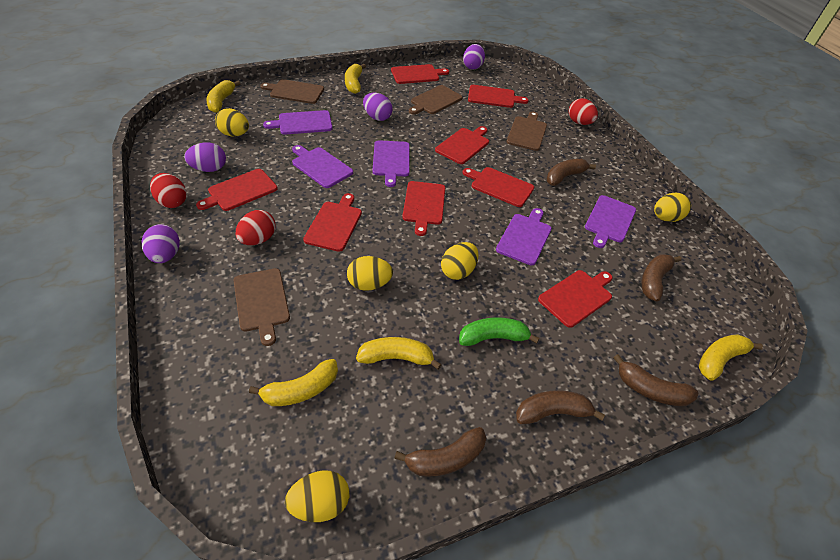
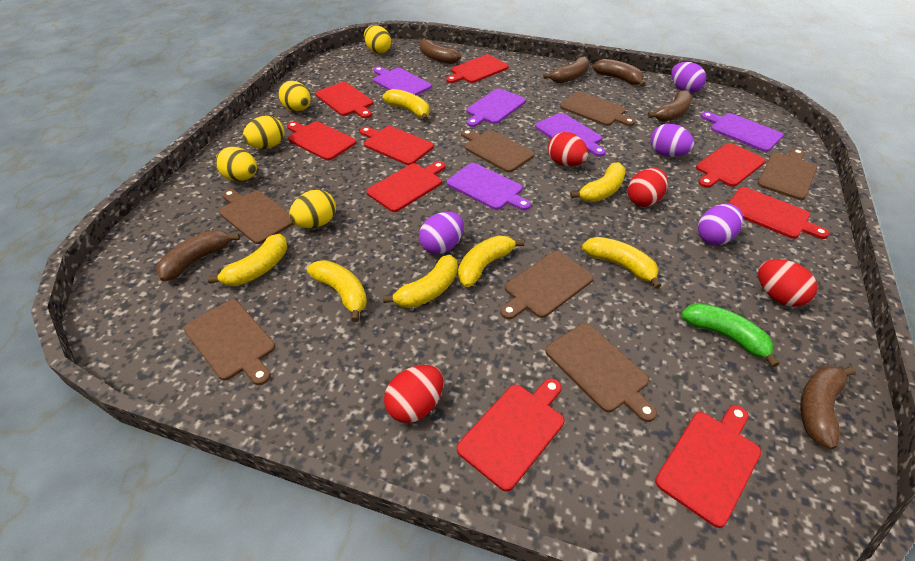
brown banana: [394,427,486,477] [516,390,605,424] [547,158,596,186] [613,354,698,406] [641,254,681,301] = 5 -> [156,230,240,281] [420,38,461,64] [543,56,590,83] [592,59,646,87] [648,90,692,122] [800,366,856,449] = 6
brown cutting board: [234,268,290,346] [260,79,324,104] [409,85,462,115] [506,112,547,151] = 4 -> [184,299,275,385] [219,189,294,244] [461,129,535,172] [500,251,594,319] [546,323,657,422] [560,92,636,126] [757,148,817,200] = 7
red cutting board: [196,169,278,211] [303,193,362,252] [391,64,449,84] [402,181,445,236] [435,126,489,164] [462,167,534,207] [468,85,529,108] [538,270,612,328] = 8 -> [287,121,357,160] [315,82,373,118] [360,126,434,165] [366,161,445,212] [446,54,509,83] [457,378,564,491] [655,405,761,528] [696,143,765,188] [728,187,829,239] = 9
red egg: [150,173,187,208] [236,210,276,245] [569,98,598,125] = 3 -> [384,365,443,423] [548,132,588,166] [628,168,668,207] [758,259,817,307] = 4
yellow banana: [206,80,241,113] [249,359,338,406] [345,64,366,94] [356,337,442,369] [699,334,763,381] = 5 -> [207,234,287,286] [307,260,367,322] [382,89,429,121] [383,255,458,308] [458,235,525,287] [570,162,626,202] [582,237,662,289] = 7

